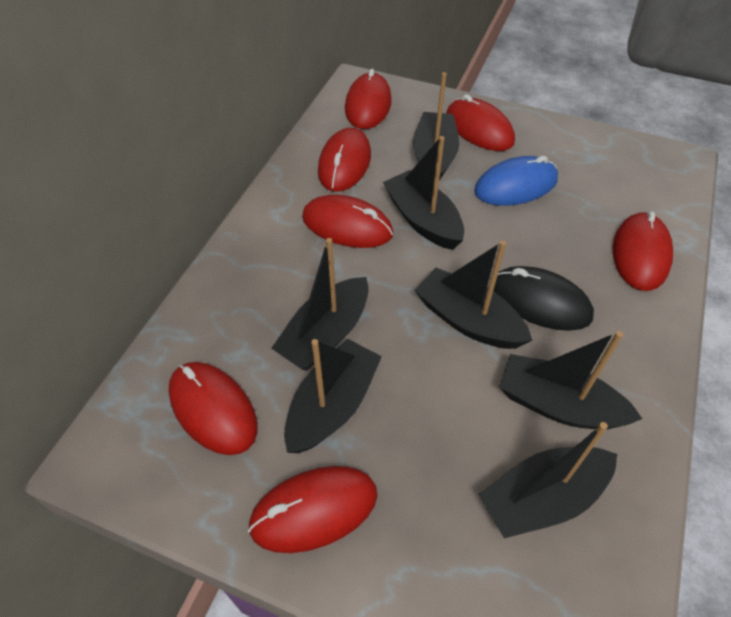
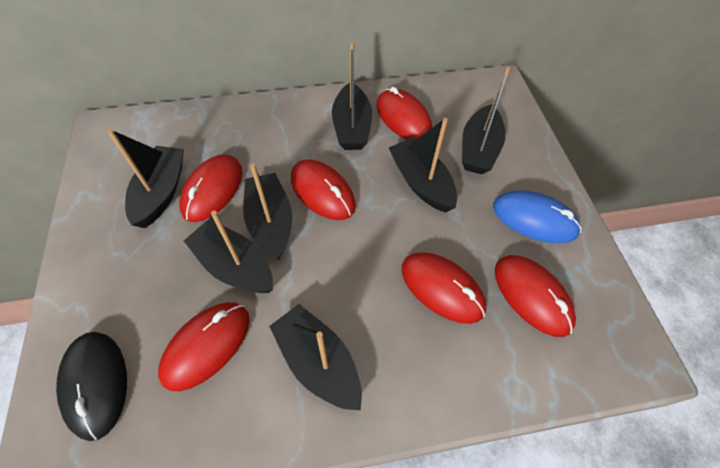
red mouse: [168,362,257,455] [248,466,378,553] [302,195,393,248] [318,128,371,192] [345,69,392,129] [447,94,515,151] [613,211,673,291] = 7 -> [158,302,250,391] [179,154,242,222] [291,159,356,220] [377,87,432,140] [402,252,486,324] [495,255,576,337] = 6

